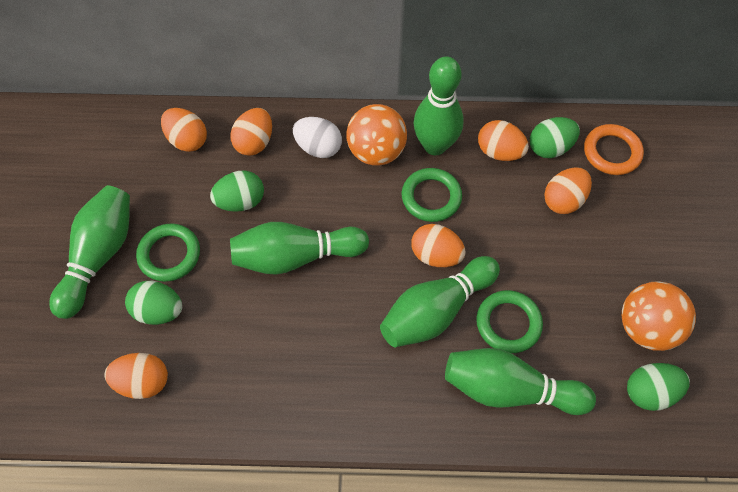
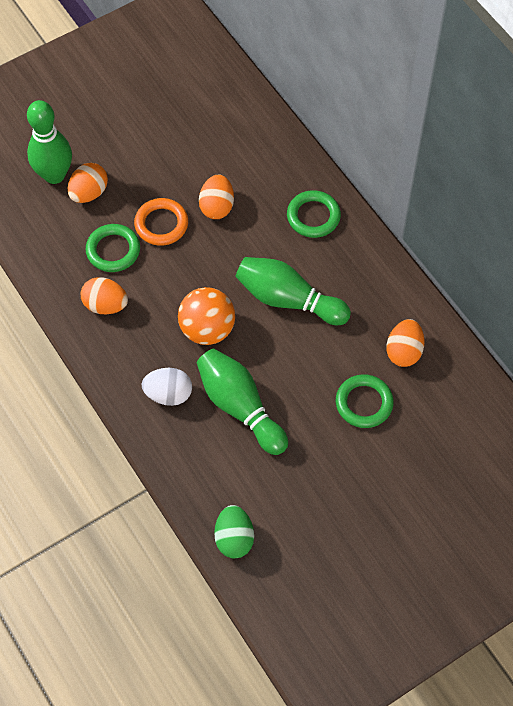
green bowling pin: [49,185,130,319] [230,222,369,275] [380,256,500,347] [414,56,464,155] [445,348,596,415] = 5 -> [27,100,72,184] [197,348,288,455] [235,257,351,325] = 3
green egg: [125,281,182,325] [210,171,264,212] [530,117,580,158] [627,363,690,411] = 4 -> [214,505,254,558] = 1
orange ball: [346,104,407,166] [622,281,696,351] = 2 -> [178,287,235,345] = 1
orange egg: [104,353,168,399] [161,108,207,152] [231,108,272,156] [411,224,466,267] [478,120,529,161] [544,167,592,214] = 6 -> [68,163,108,203] [81,277,128,314] [199,175,234,219] [386,319,425,367] = 4

